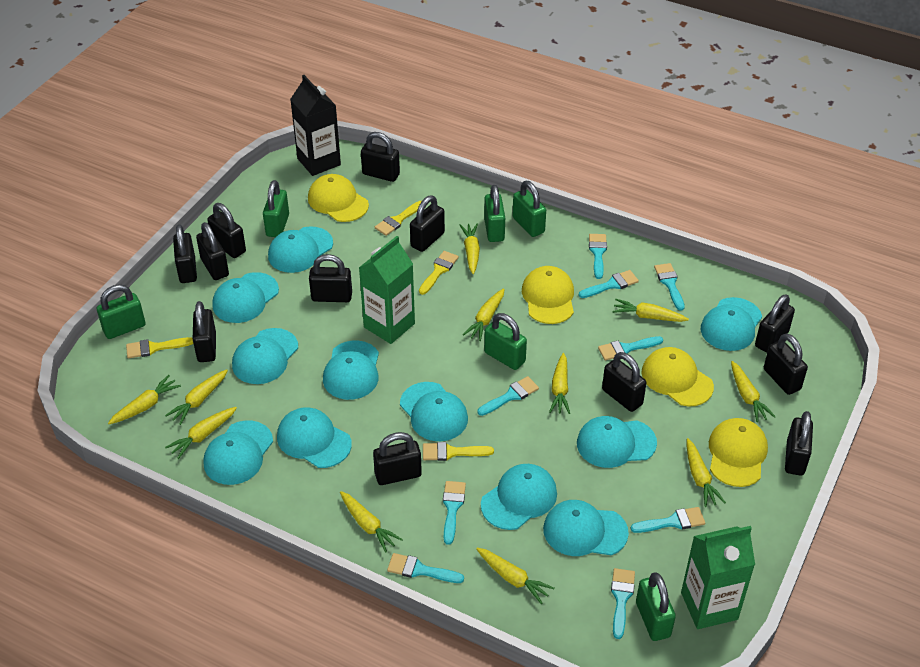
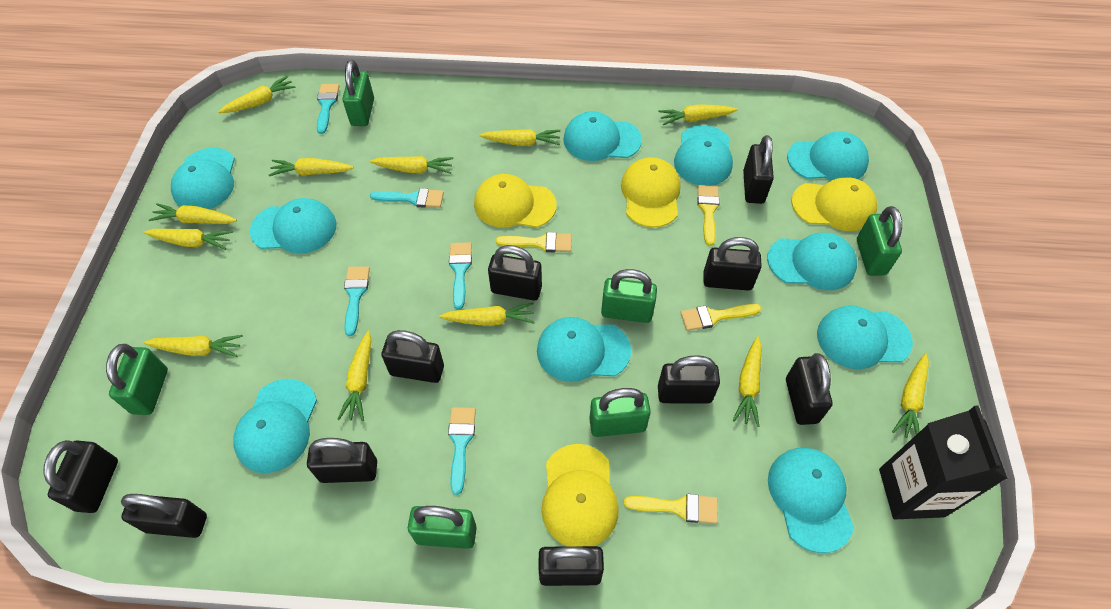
black padlock: [173,224,197,283] [193,301,216,362] [196,222,229,280] [207,203,246,258] [309,254,352,302] [361,132,400,182] [373,432,422,485] [410,195,445,252] [602,352,647,412] [755,294,795,353] [764,333,808,395] [785,411,813,476] = 12 -> [43,440,118,513] [121,494,207,538] [307,438,377,483] [382,330,444,383] [488,245,542,300] [539,546,604,586] [658,355,720,404] [703,237,762,290] [743,135,774,204] [786,353,833,425] = 10
green carton: [359,236,415,344] [681,526,755,629] = 2 -> none = 0
turquoise brush: [387,553,464,583] [443,481,466,545] [478,376,539,416] [578,270,639,298] [589,234,607,279] [598,336,663,361] [611,568,635,639] [630,507,705,533] [654,263,685,311] = 9 -> [317,84,339,134] [344,266,370,336] [370,188,444,208] [448,407,476,495] [449,242,472,310] = 5
turquoise cap: [203,420,273,485] [212,272,279,323] [232,328,298,384] [268,226,333,273] [277,407,352,468] [323,340,379,400] [400,382,468,441] [481,464,557,530] [543,500,629,556] [577,416,657,468] [701,297,762,351] = 11 -> [171,148,235,209] [233,379,317,473] [250,198,336,254] [537,317,631,382] [563,111,642,161] [674,125,733,186] [767,232,857,290] [768,448,854,553] [787,131,869,181] [817,306,913,369] = 10
yellow carrot: [108,375,181,424] [165,369,228,425] [165,407,237,459] [340,491,403,553] [460,224,480,274] [463,288,505,341] [476,548,555,604] [549,353,570,414] [612,299,689,322] [687,438,726,507] [731,361,776,422] = 11 -> [143,229,233,250] [143,335,243,357] [149,203,237,224] [218,76,296,113] [269,158,354,176] [337,331,372,421] [370,156,453,174] [439,303,535,326] [480,129,560,146] [658,104,738,125] [732,336,762,427] [892,354,929,438] = 12

